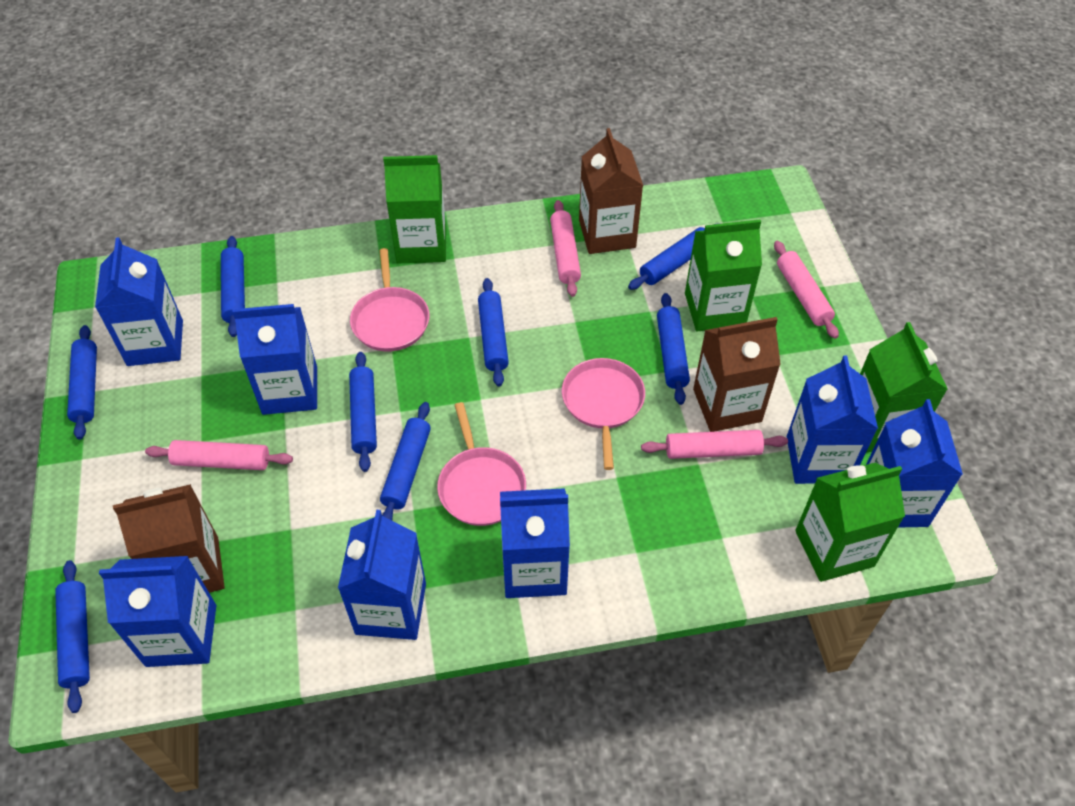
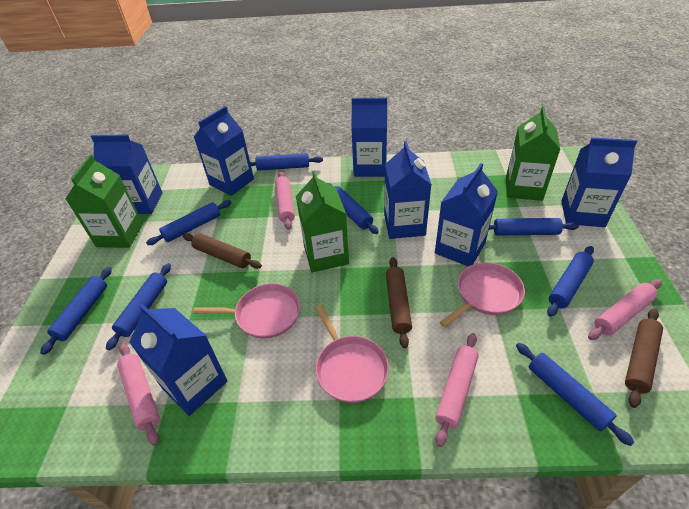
brown carton: [113,484,225,593] [579,128,643,254] [693,317,781,432] = 3 -> none = 0
brown rolling pin: none = 0 -> [183,233,262,269] [386,257,412,348] [625,309,663,408] = 3
green carton: [383,155,446,263] [685,219,762,331] [795,463,905,582] [860,322,948,452] = 4 -> [66,155,143,248] [296,170,349,272] [506,106,561,201] = 3

